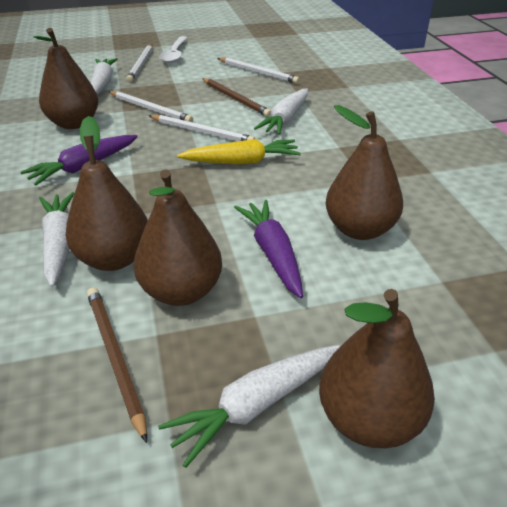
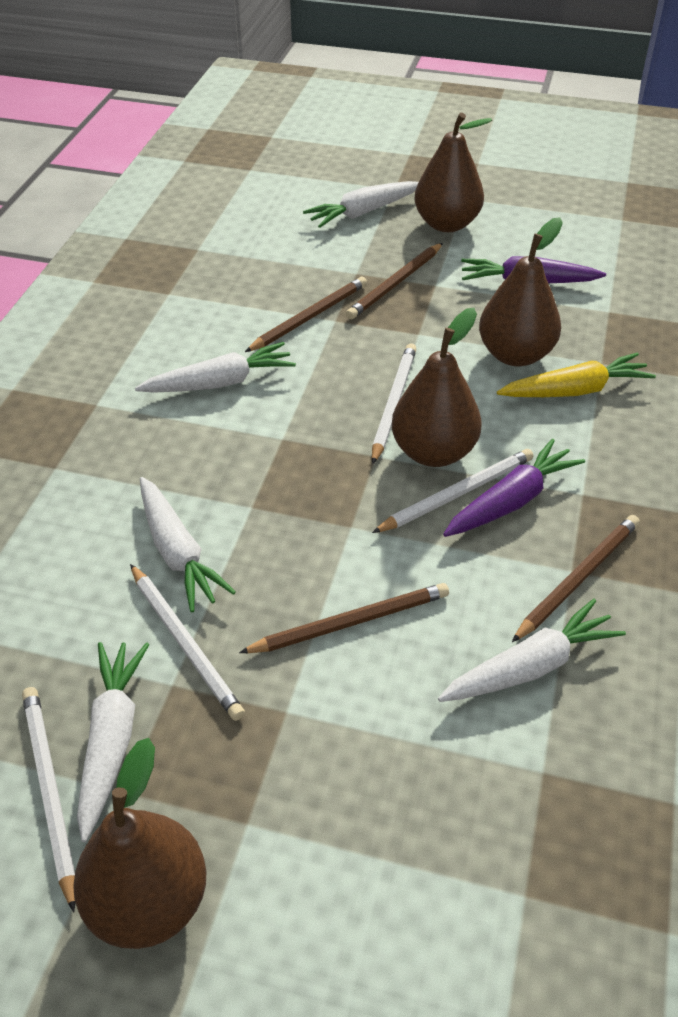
brown pear: [33,28,98,129] [66,116,148,271] [134,169,222,306] [319,289,435,448] [326,105,403,240] = 5 -> [73,738,206,949] [392,308,482,467] [414,113,492,232] [479,217,563,366] = 4
brown pencil: [87,287,147,443] [202,78,271,117] = 2 -> [239,583,449,653] [245,277,367,352] [346,243,443,319] [512,515,640,642] = 4
white carrot: [39,192,75,287] [91,58,118,95] [158,345,340,468] [254,88,308,135] = 4 -> [77,642,150,842] [135,342,296,393] [140,477,236,613] [303,181,418,228] [438,599,626,702] = 5
white spoon: [159,36,187,63] = 1 -> none = 0

